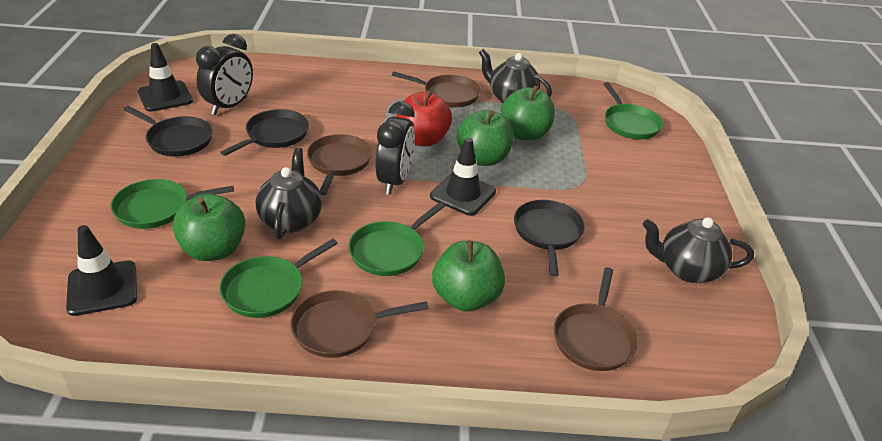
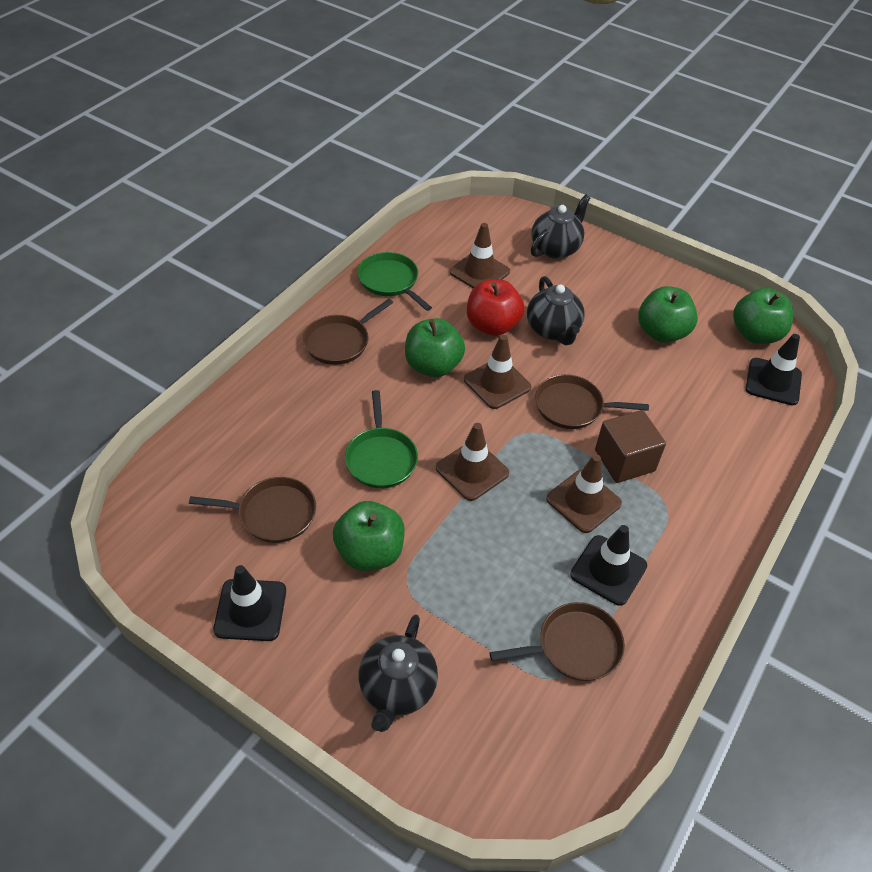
black clock: [196,34,253,115] [376,101,415,195] = 2 -> none = 0
black pan: [124,106,213,156] [220,109,309,156] [514,200,585,277] = 3 -> none = 0
brown cube: none = 0 -> [595,410,666,483] = 1
brown traffic cone: none = 0 -> [436,423,509,501] [450,223,510,289] [464,335,531,409] [546,454,622,533] = 4
green pan: [111,179,234,229] [219,239,338,318] [348,202,445,276] [604,82,663,139] = 4 -> [345,390,418,488] [357,252,432,311] = 2

